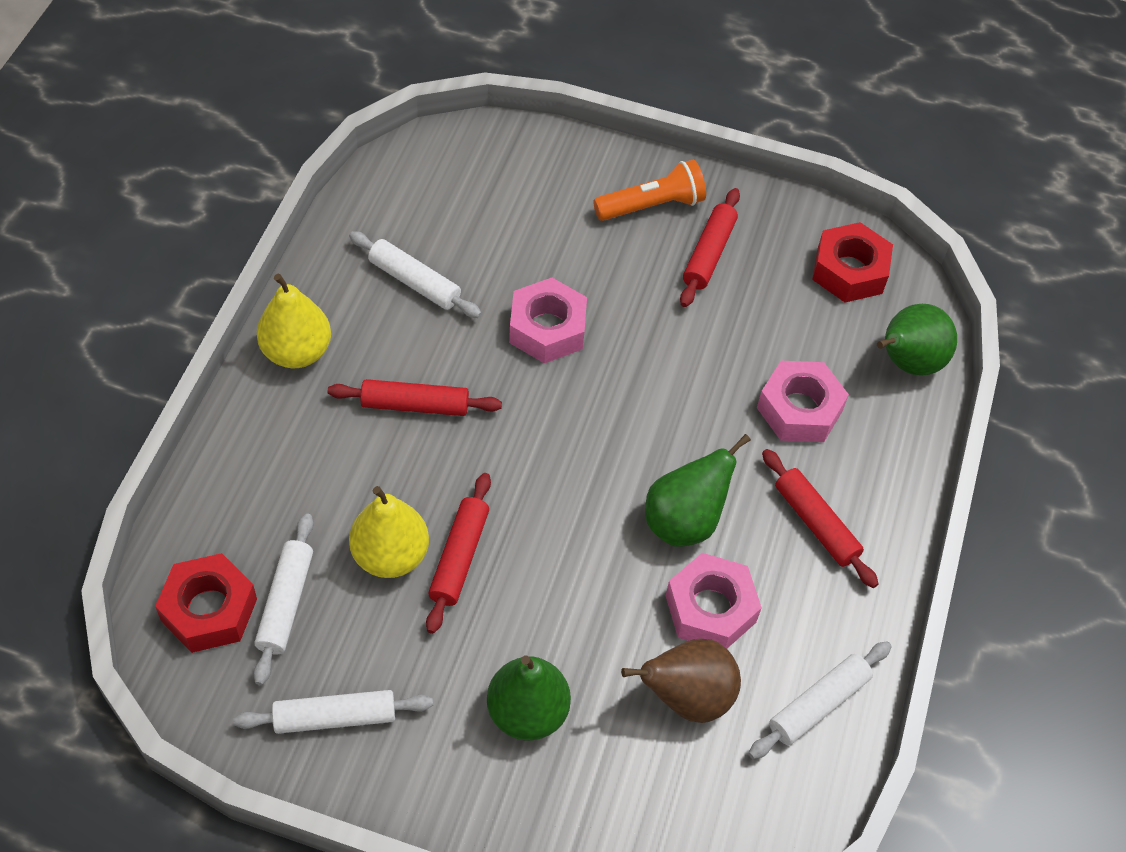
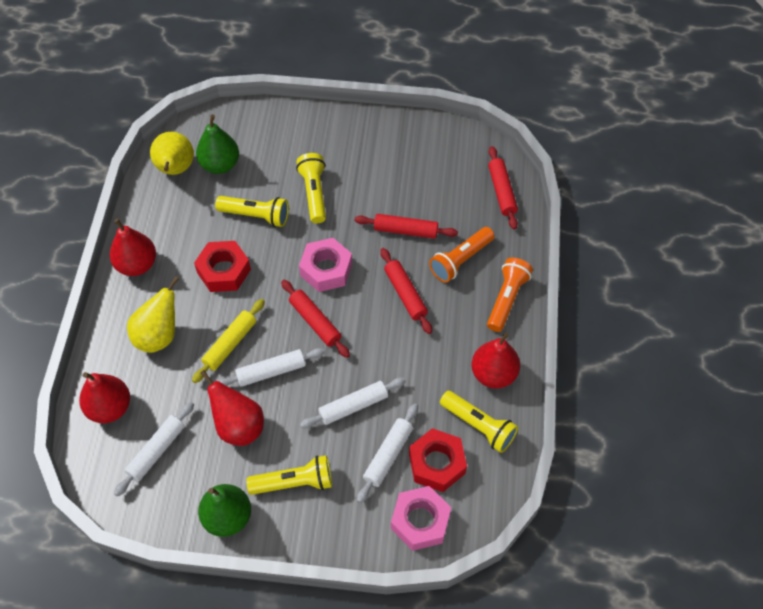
brown pear: [621,638,741,723] = 1 -> none = 0
green pear: [487,655,571,741] [645,434,751,547] [877,304,957,375] = 3 -> [196,114,239,174] [198,484,251,537] = 2
orange flashlight: [593,160,706,221] = 1 -> [429,227,495,283] [487,258,533,332] = 2
pink nut: [509,278,587,363] [666,553,762,649] [757,361,849,442] = 3 -> [299,238,352,292] [391,486,451,551] = 2
red pear: none = 0 -> [79,372,130,423] [110,218,156,276] [200,370,264,446] [472,332,520,389] = 4
yellow flashlight: none = 0 -> [215,196,289,227] [246,455,332,495] [296,153,326,223] [440,391,518,453] = 4
yellow rolling pin: none = 0 -> [192,299,265,383] = 1

